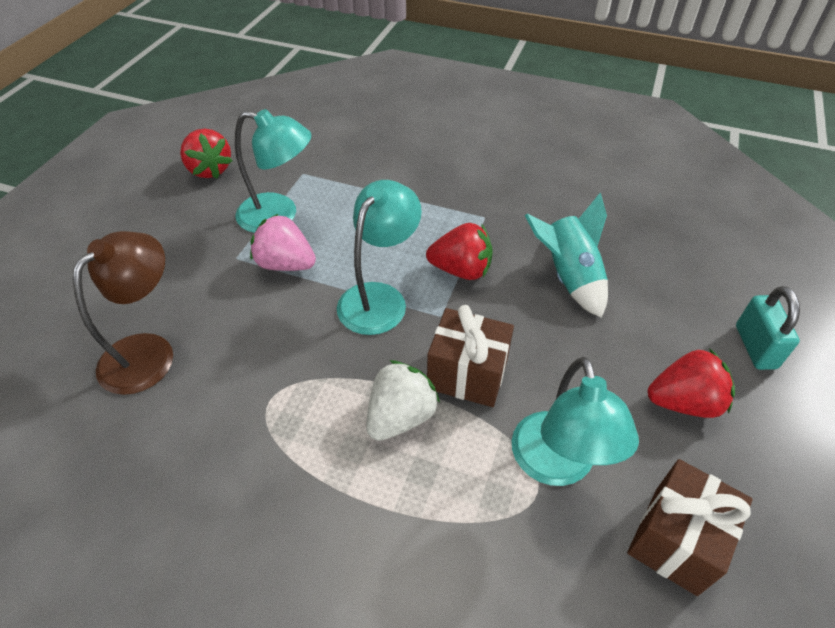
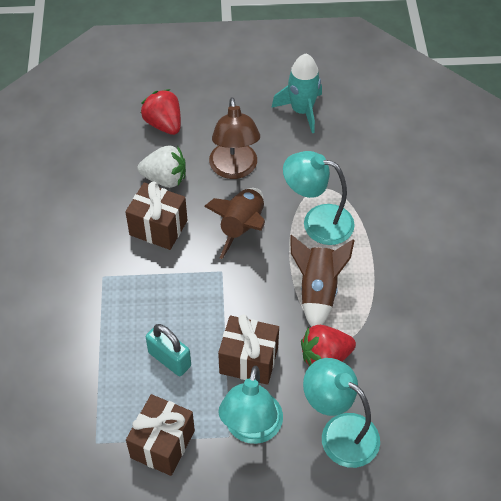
brown gift: [427,305,514,407] [627,459,753,596] = 2 -> [125,181,187,250] [126,394,195,476] [218,314,279,385] = 3
brown rocket: none = 0 -> [204,188,265,259] [290,235,355,327] = 2
pink strawberry: [250,214,316,271] = 1 -> none = 0
red strawberry: [180,129,232,178] [426,223,493,280] [648,348,735,418] = 3 -> [141,89,181,135] [301,325,356,366] = 2

